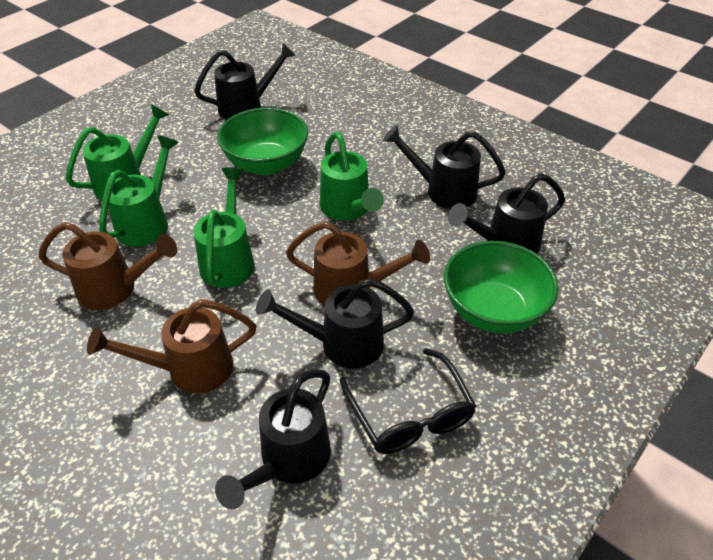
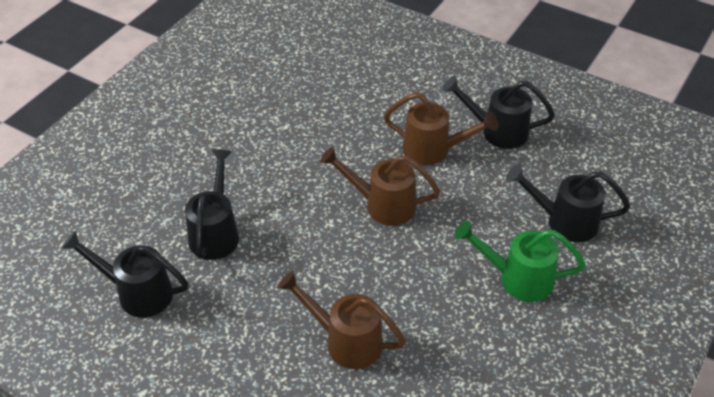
black glasses: [339,348,476,454] = 1 -> none = 0
black watering can: [194,42,296,119] [215,369,331,509] [256,278,414,369] [383,125,506,209] [448,173,565,254] = 5 -> [61,231,188,318] [185,149,239,260] [442,76,555,149] [506,164,630,242] = 4
green bowl: [217,108,308,175] [444,241,559,334] = 2 -> none = 0
green watering can: [66,104,169,200] [99,135,179,247] [193,167,255,288] [320,132,384,221] = 4 -> [454,221,586,302] = 1

